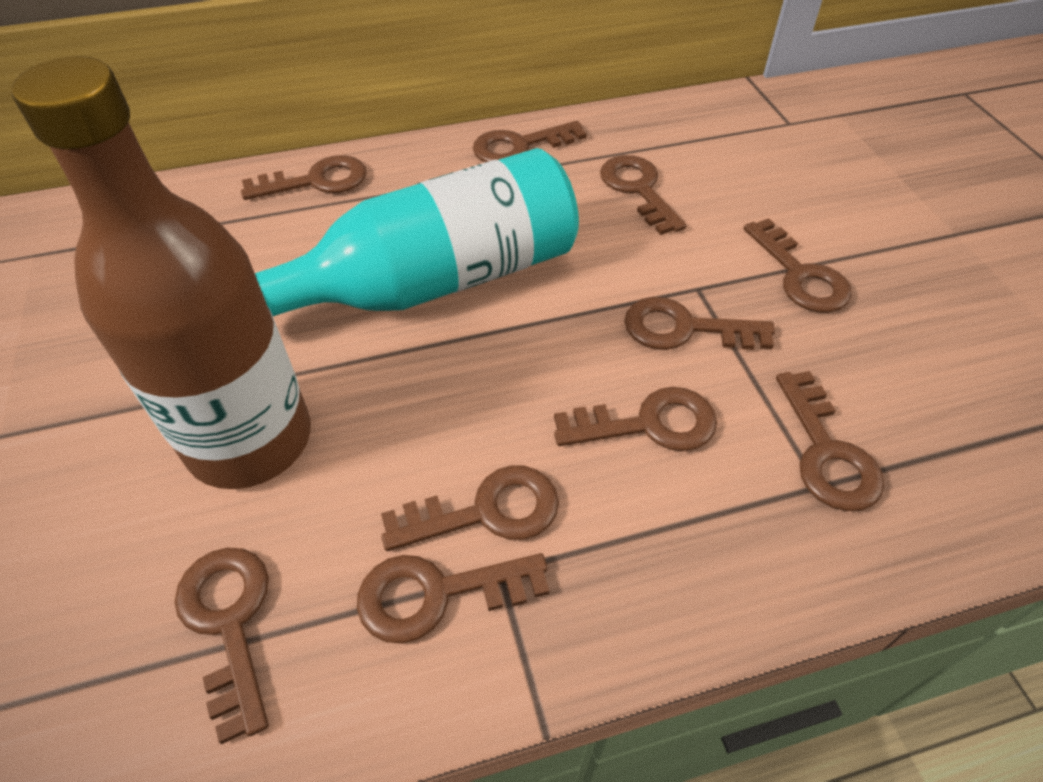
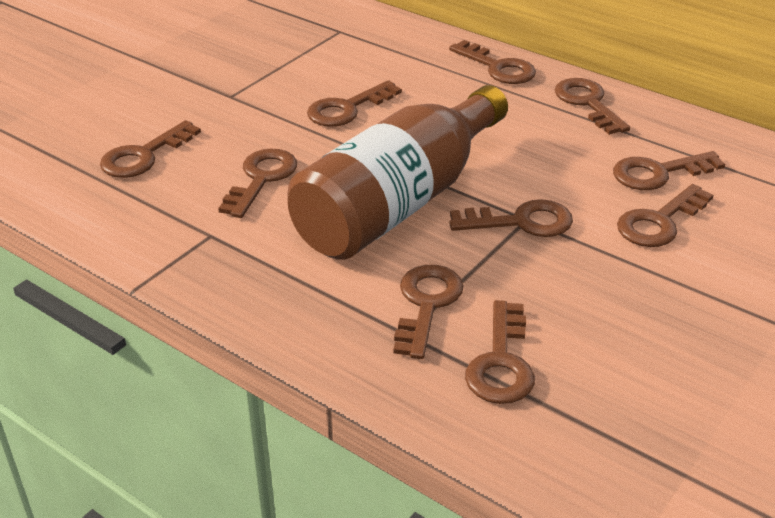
turquoise bottle: [255,148,579,316] = 1 -> none = 0

